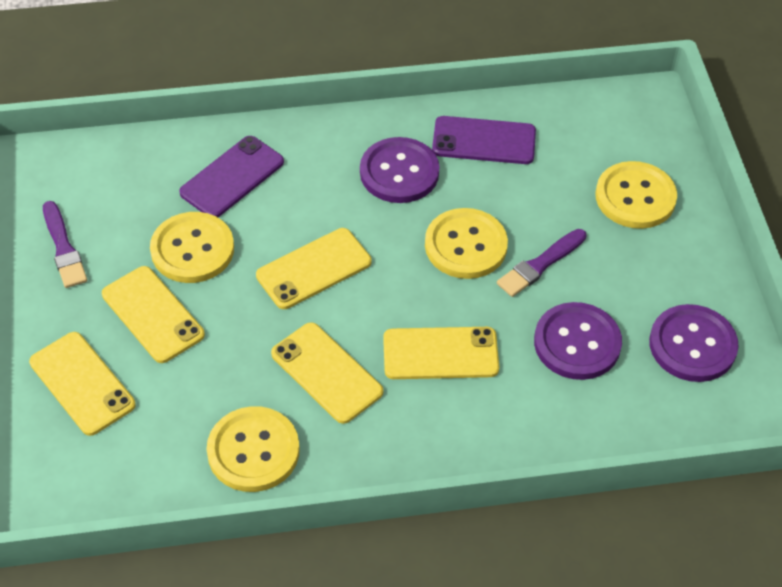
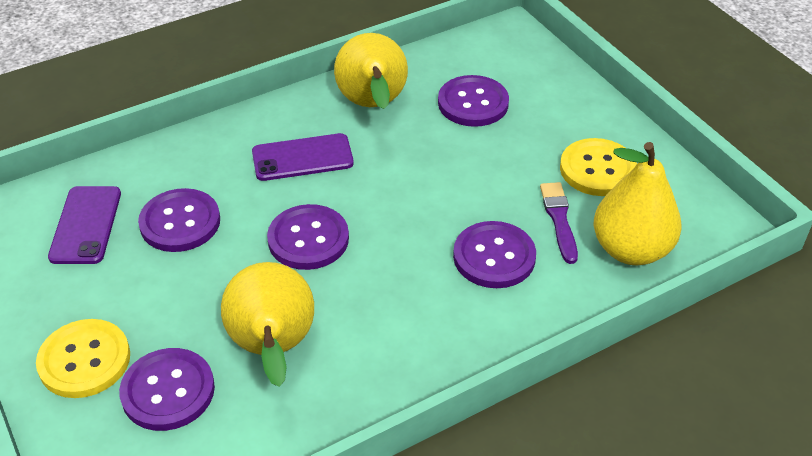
purple brush: [43,201,87,288] [497,229,586,297] = 2 -> [540,182,578,264] = 1
purple button: [360,137,440,203] [534,302,622,380] [649,304,739,382] = 3 -> [119,348,215,431] [138,188,220,252] [267,204,349,270] [438,75,509,127] [453,221,536,288] = 5
yellow button: [150,212,234,283] [206,406,300,492] [425,208,508,279] [595,161,677,229] = 4 -> [36,319,130,398] [560,138,637,196] = 2
yellow pear: none = 0 -> [221,262,314,387] [334,33,408,109] [593,142,681,265] = 3
yellow phone: [29,332,136,436] [102,266,205,363] [256,228,371,309] [271,322,383,424] [383,327,499,379] = 5 -> none = 0

